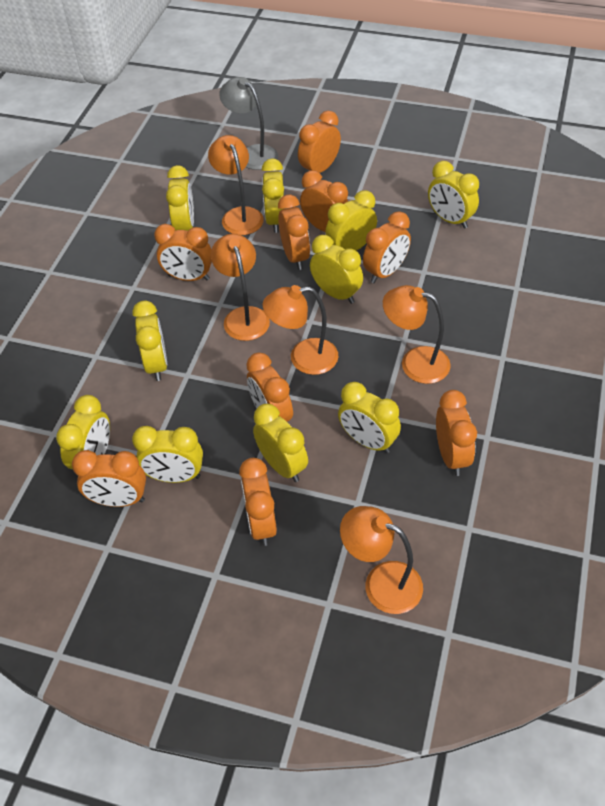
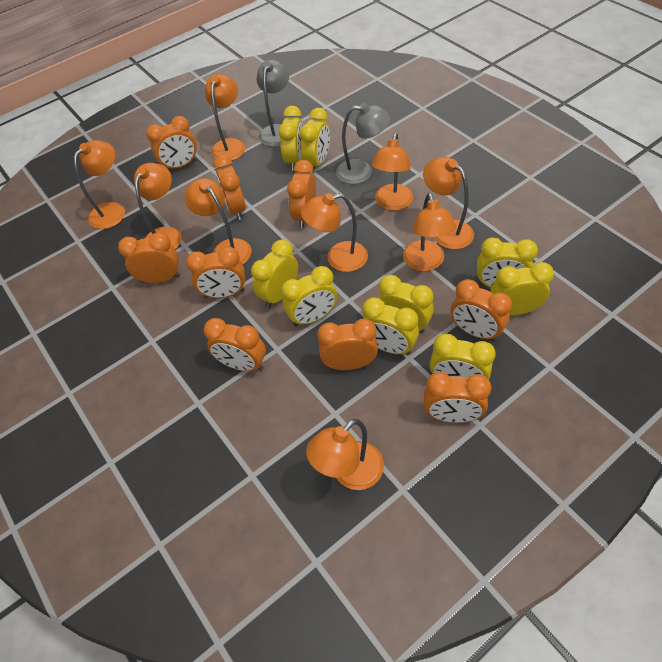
grey lamp: [219,77,278,170] = 1 -> [257,60,289,147] [336,103,390,184] = 2
orange lamp: [208,135,264,235] [211,234,270,341] [263,285,338,375] [340,506,423,614] [383,285,451,384] = 5 -> [74,140,125,229] [134,163,182,249] [184,178,251,264] [205,74,245,161] [301,193,368,272] [306,419,384,490] [371,133,413,211] [403,193,456,271] [423,157,474,249] = 9
yellow clock: [56,395,110,469] [132,426,203,483] [133,301,167,381] [166,165,194,231] [253,404,308,482] [262,158,285,233] [310,235,363,304] [325,190,377,251] [338,382,401,453] [428,161,479,229] = 10 -> [251,240,298,308] [279,106,303,171] [281,266,337,326] [300,108,330,173] [362,297,419,355] [379,275,434,333] [430,334,496,379] [477,238,538,288] [490,262,554,316] = 9

